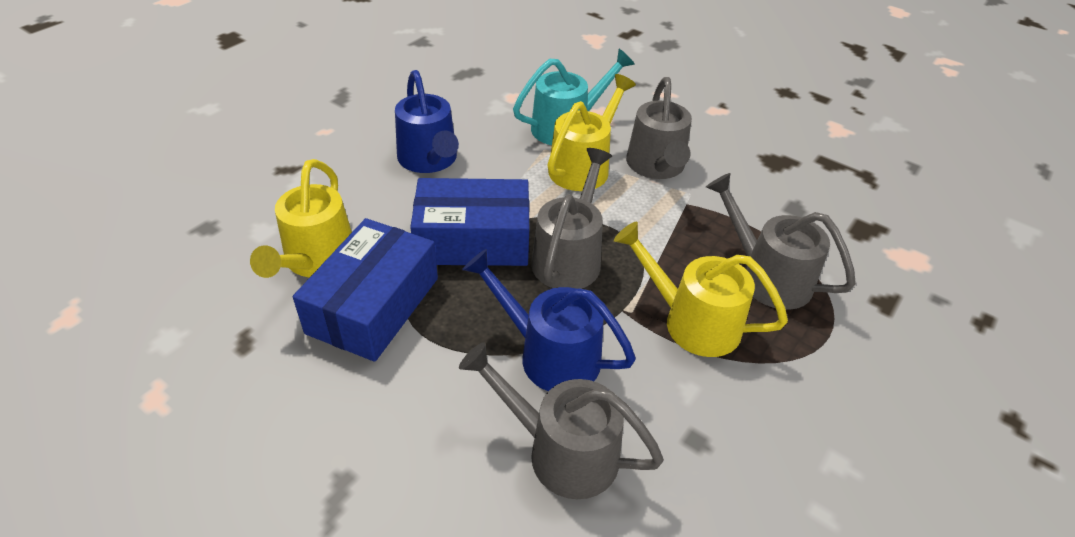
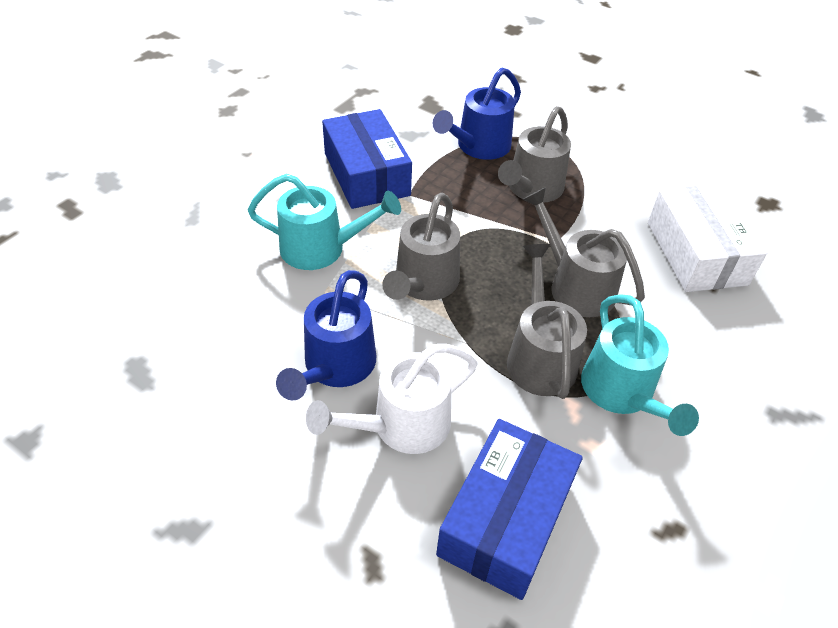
turquoise watering can: [513,49,635,145] = 1 -> [248,174,401,270] [581,294,699,436] = 2
white box: none = 0 -> [648,185,767,292] = 1
white watering can: none = 0 -> [306,344,477,454] = 1
yellow watering can: [250,159,352,278] [548,74,636,191] [614,222,788,357] = 3 -> none = 0

